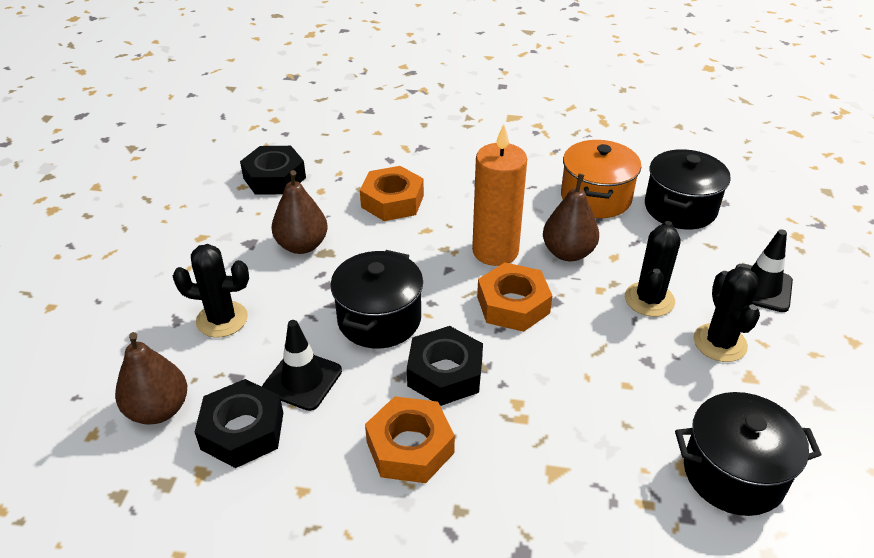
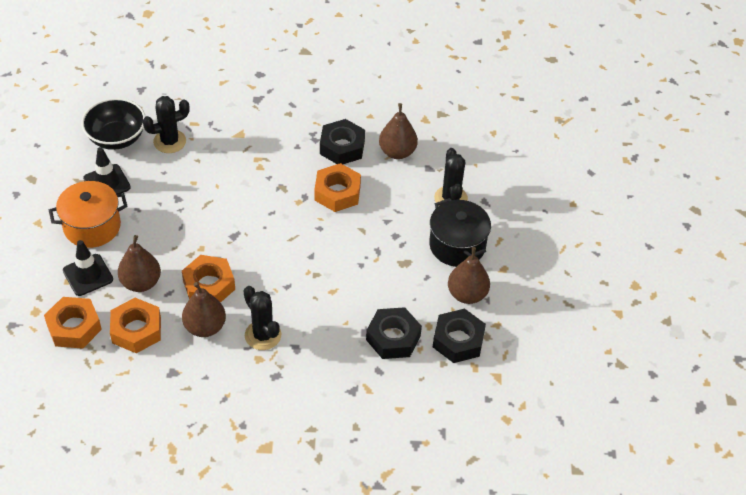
black bowl: none = 0 -> [81,98,146,150] = 1
black pot: [330,250,423,349] [645,149,731,229] [675,392,821,516] = 3 -> [429,198,491,267] = 1
brown pear: [115,332,187,425] [272,170,328,254] [543,173,599,261] = 3 -> [118,235,161,292] [182,282,226,337] [379,103,418,159] [448,247,490,304] = 4
orange candle: [472,124,527,266] = 1 -> none = 0
orange nut: [360,166,424,221] [365,396,455,483] [477,262,553,332] = 3 -> [44,297,102,349] [110,298,161,353] [182,255,235,303] [314,163,361,212] = 4

